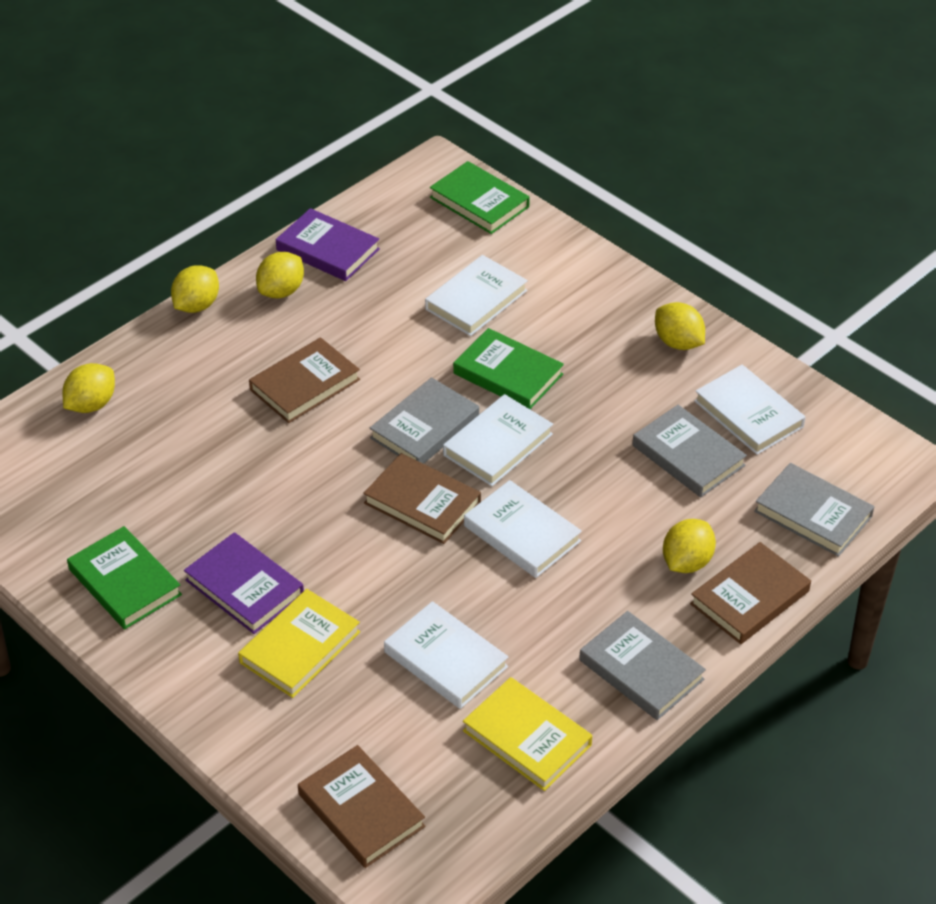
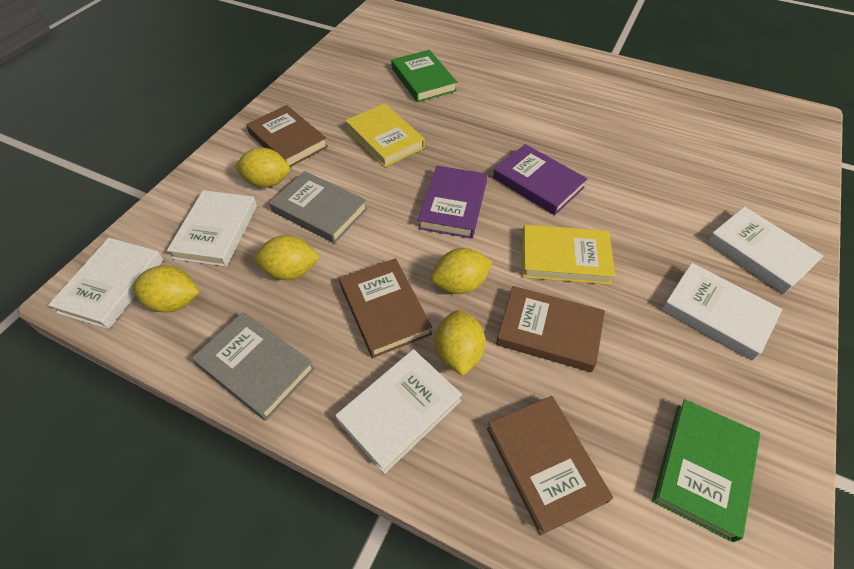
green book: [67,526,182,629] [430,161,530,234] [453,328,564,409] = 3 -> [391,50,457,102] [652,399,760,542] = 2
grey book: [370,377,479,464] [579,611,706,720] [632,405,747,497] [754,463,874,557] = 4 -> [192,312,315,421] [269,171,367,243] = 2

